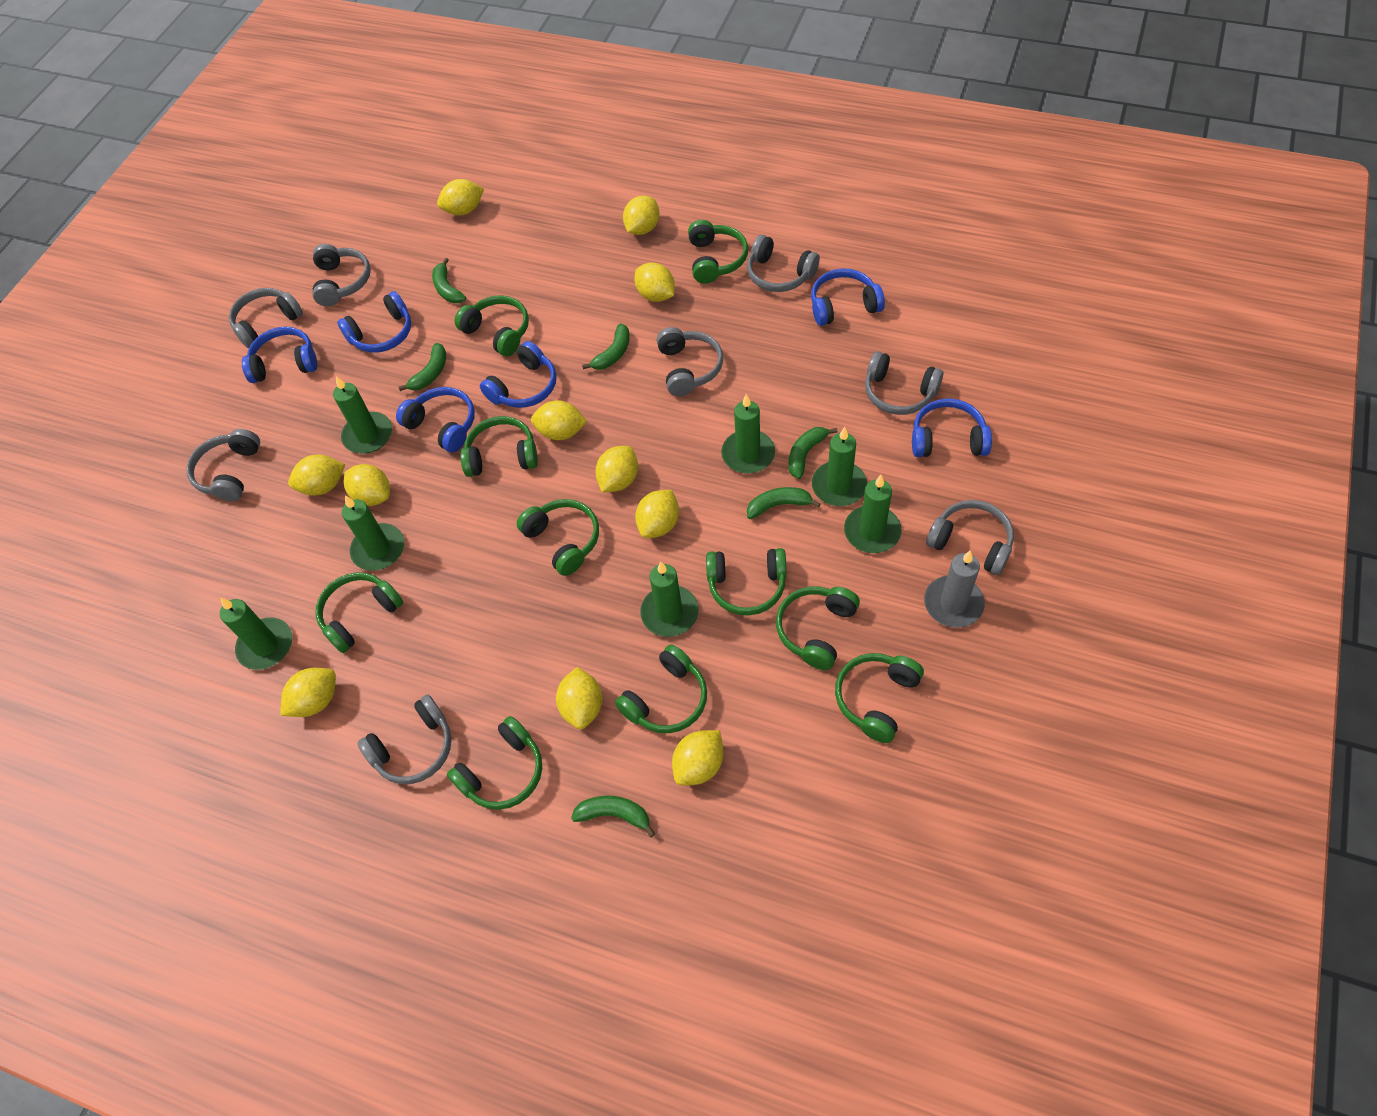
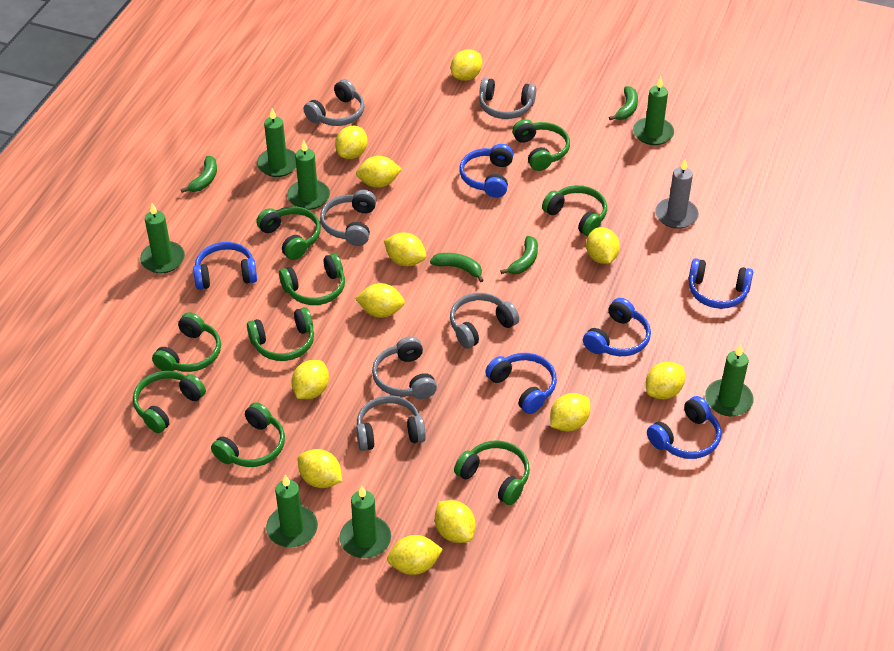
green banana: [399,343,446,391] [432,258,466,303] [571,796,655,837] [582,323,630,370] [747,487,821,519] [789,427,837,479] = 6 -> [181,156,217,193] [430,253,484,282] [500,236,538,274] [609,86,638,120] = 4
green headphones: [315,572,403,653] [447,716,542,810] [455,295,529,356] [460,416,538,477] [517,499,599,576] [615,644,707,733] [688,220,748,284] [706,548,787,615] [776,586,860,670] [835,653,924,743] = 10 -> [133,371,206,433] [152,312,221,372] [211,402,285,467] [247,307,314,361] [256,207,321,260] [279,253,345,305] [454,441,530,505] [512,119,570,171] [542,185,607,237] = 9
grey headphones: [186,429,260,502] [229,288,303,349] [312,244,371,306] [357,695,452,784] [657,327,723,396] [747,235,820,292] [865,351,943,415] [926,500,1014,575] = 8 -> [303,79,365,126] [320,190,376,246] [356,396,426,451] [372,336,437,399] [450,293,519,349] [479,78,536,119] = 6
yellow lemon: [280,668,336,717] [288,455,345,496] [344,464,390,506] [437,179,484,215] [531,400,587,440] [556,667,602,729] [595,446,638,492] [623,196,660,235] [635,263,675,302] [635,490,679,538] [672,730,724,786] = 11 -> [291,360,329,399] [298,449,342,488] [335,126,368,159] [355,283,405,318] [356,156,402,188] [384,233,426,266] [387,535,443,575] [435,500,476,543] [451,49,482,81] [550,393,590,432] [586,227,620,264] [646,362,685,399] = 12

